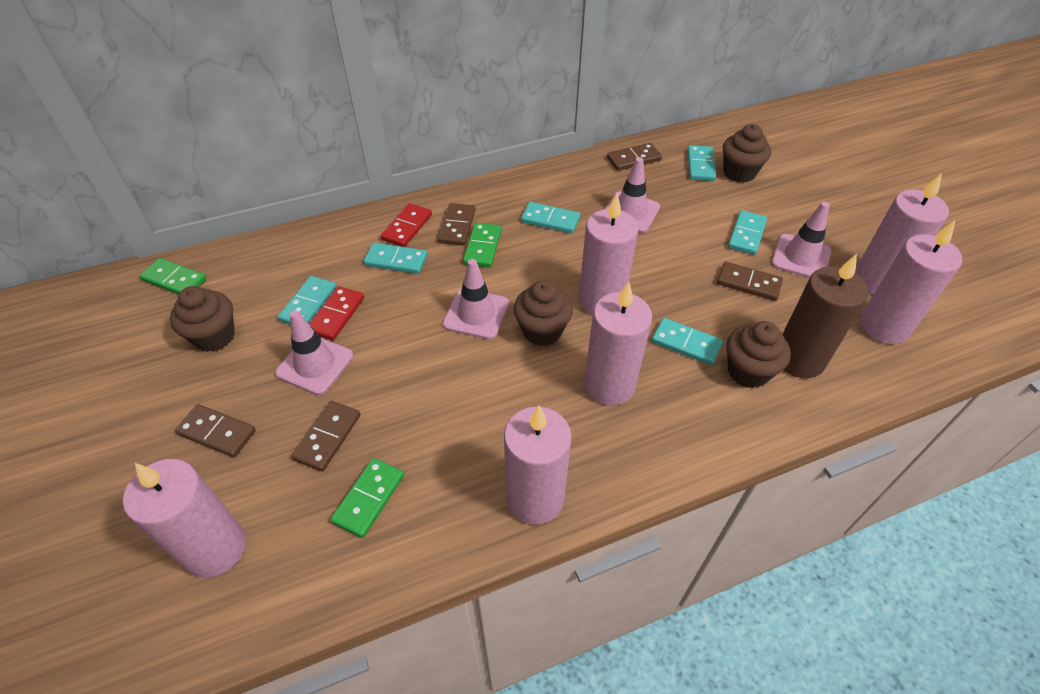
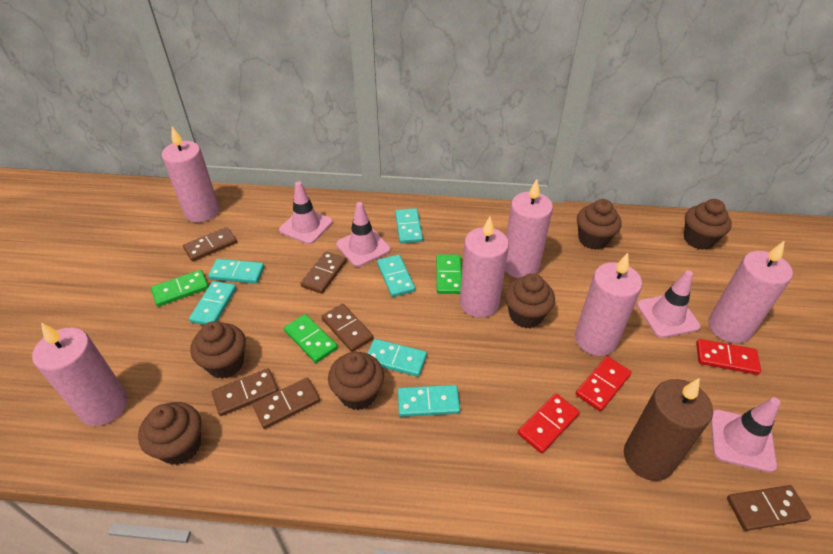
brown cupcake: [170,286,235,352] [513,281,573,346] [723,124,771,183] [727,321,791,388] = 4 -> [138,402,201,465] [190,321,246,378] [328,351,384,410] [505,274,555,328] [577,199,622,250] [684,199,732,250] = 6
brown domino: [175,404,256,458] [292,401,360,472] [438,203,475,246] [607,143,662,171] [717,261,783,301] = 5 -> [183,227,237,261] [212,368,278,416] [252,377,320,429] [300,251,346,294] [322,304,374,352] [727,485,811,531] = 6
red domino: [309,286,364,340] [381,203,432,247] = 2 -> [518,393,580,453] [575,356,631,411] [696,339,761,375] = 3

